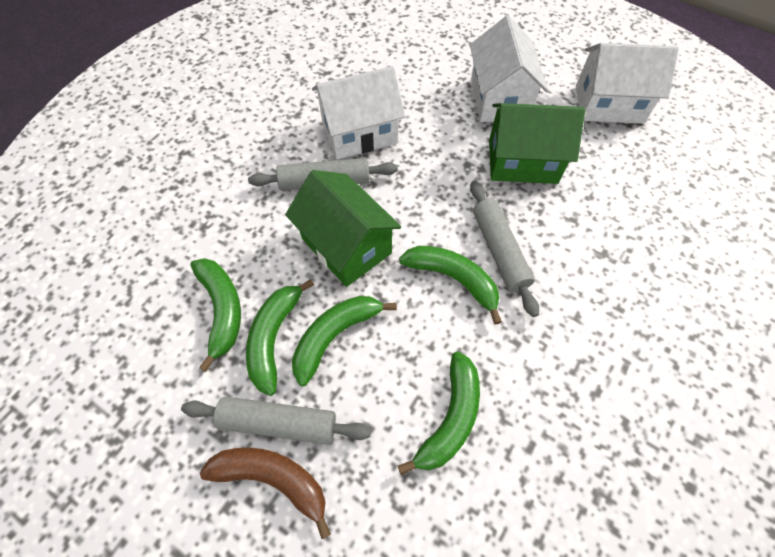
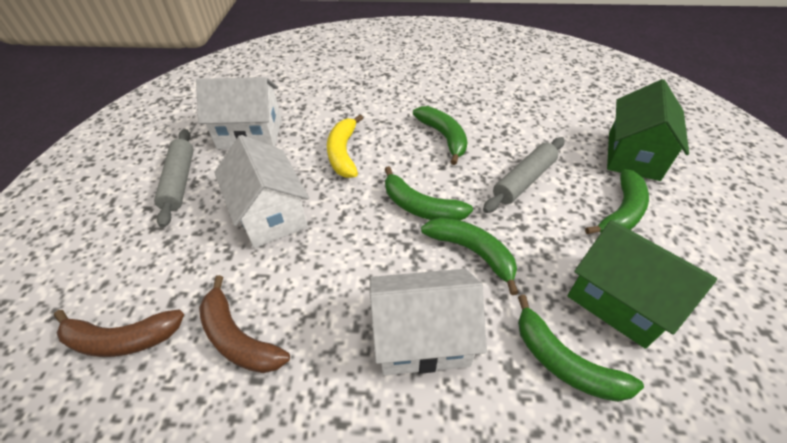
brown banana: [200,448,331,539] = 1 -> [54,309,184,357] [199,275,290,373] = 2
grey rolling pin: [181,396,371,445] [248,158,398,191] [470,181,539,317] = 3 -> [154,129,194,228] [483,137,564,213] = 2
yellow banana: none = 0 -> [327,114,363,178] = 1

